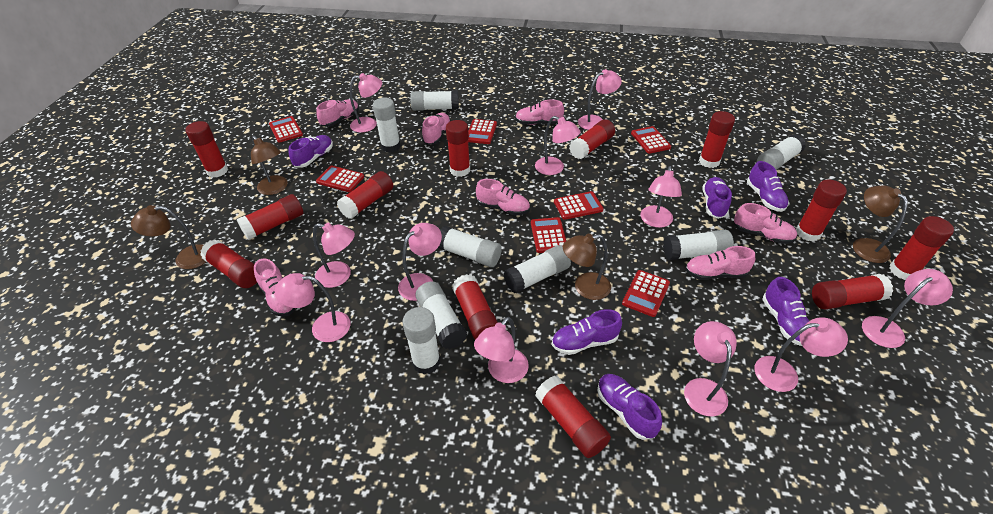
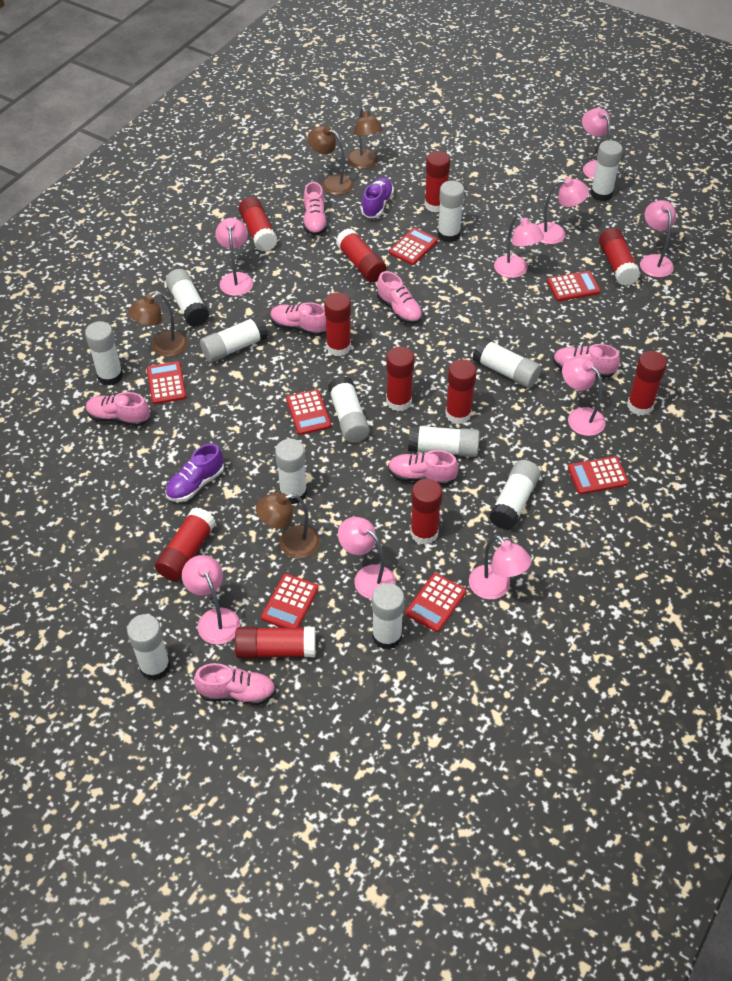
pink lamp: [274,273,351,342] [313,223,355,288] [350,73,382,133] [398,223,442,301] [474,317,529,383] [535,116,580,175] [578,69,622,130] [640,166,682,228] [684,321,737,417] [754,317,848,392] [862,269,953,348] = 11 -> [182,555,240,645] [215,218,253,296] [338,517,396,599] [469,535,532,599] [494,215,544,278] [537,178,589,244] [562,357,605,436] [582,108,610,180] [640,200,676,277] = 9
purple shoe: [289,135,333,168] [552,309,622,355] [597,374,662,440] [702,177,732,219] [747,161,789,212] [762,277,809,346] = 6 -> [165,443,224,502] [361,177,394,218] = 2
red glue stick: [185,121,228,178] [200,239,257,288] [237,194,303,240] [337,171,393,219] [446,120,470,177] [452,274,498,340] [535,376,611,458] [569,119,615,159] [699,111,735,168] [796,180,847,242] [812,274,893,310] [889,216,954,280] = 12 -> [155,507,216,581] [235,627,316,659] [238,197,278,251] [324,292,351,356] [336,228,387,282] [386,347,414,411] [410,479,442,545] [425,151,450,212] [445,359,477,424] [599,228,640,286] [627,351,667,416] = 11
white glue stick: [373,98,401,152] [402,307,440,375] [410,90,459,111] [415,281,467,349] [438,226,502,267] [504,245,571,293] [663,230,734,260] [757,134,806,170] = 8 -> [85,321,123,386] [127,614,171,681] [166,269,209,327] [200,315,268,362] [275,439,307,504] [328,376,370,443] [372,583,404,650] [408,425,480,457] [437,181,464,243] [472,338,541,388] [489,460,541,530] [590,140,623,201] = 12

